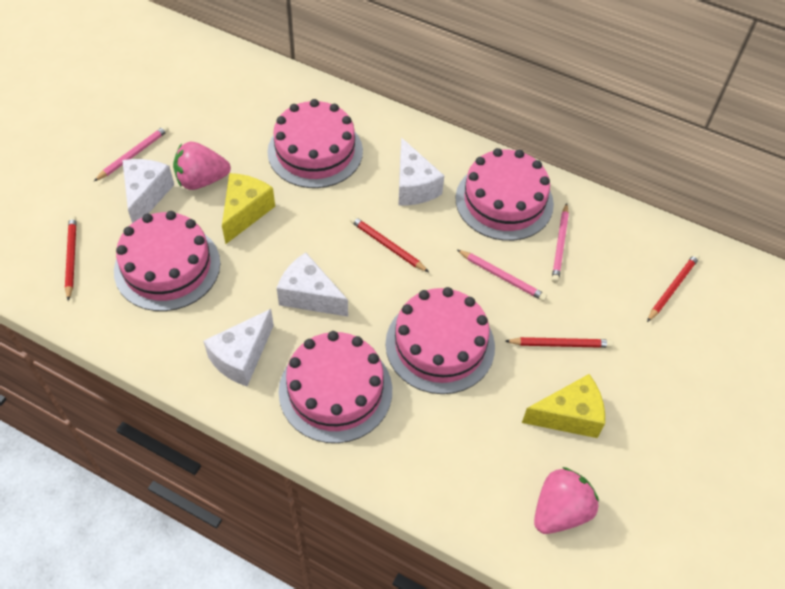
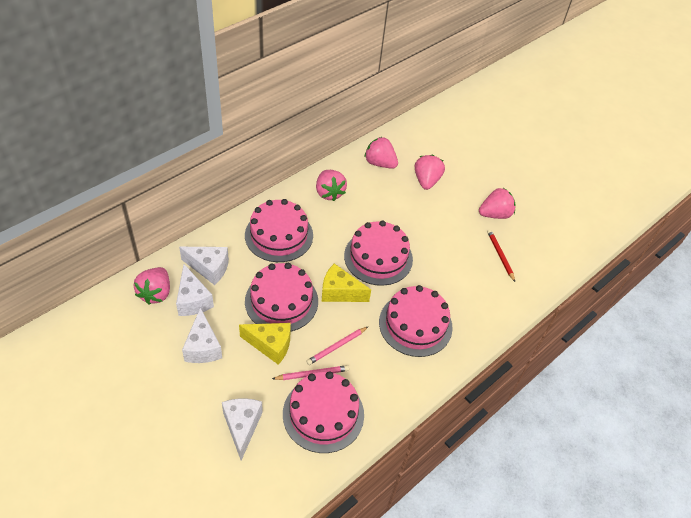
pink pencil: [94,125,169,181] [457,250,547,301] [552,203,569,283] = 3 -> [272,365,349,380] [306,327,368,365] = 2
pink strawberry: [173,142,231,190] [534,467,599,534] = 2 -> [134,267,170,305] [316,170,347,201] [365,137,398,169] [415,155,445,190] [479,188,515,219] = 5
red pencil: [65,215,77,301] [350,216,429,272] [505,337,613,348] [647,253,700,322] = 4 -> [487,229,515,282] = 1

